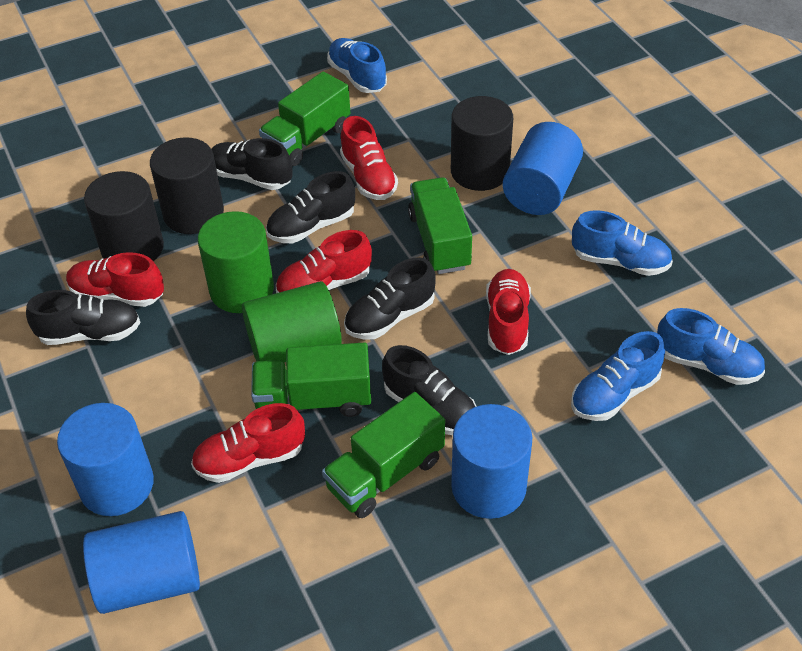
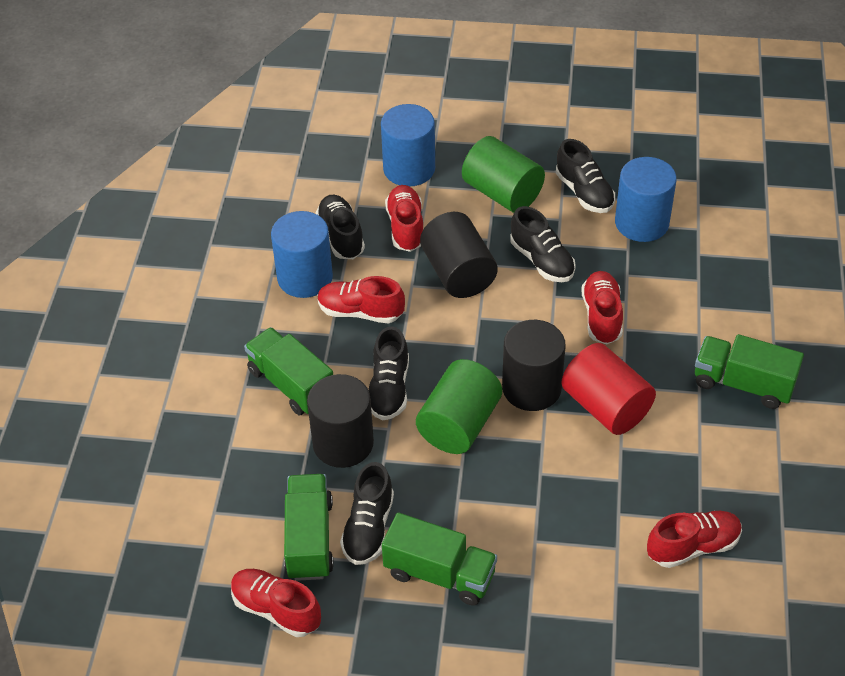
blue cylinder: [57,403,154,516] [83,511,200,614] [451,404,532,519] [503,122,583,215] = 4 -> [271,211,333,298] [381,104,435,187] [615,157,677,242] = 3
blue shoe: [327,38,387,93] [571,331,665,421] [572,210,673,276] [657,308,765,385] = 4 -> none = 0
red cylinder: none = 0 -> [562,343,656,435] = 1

